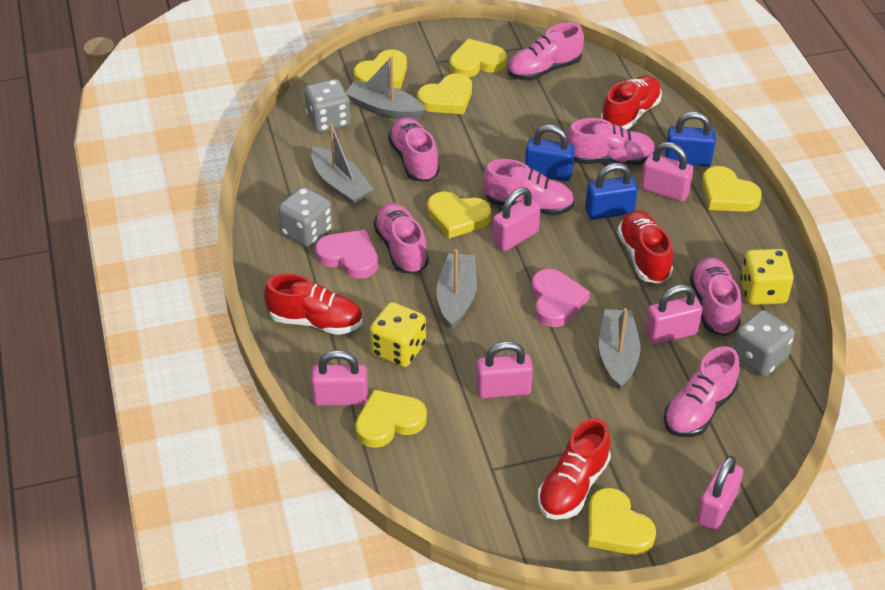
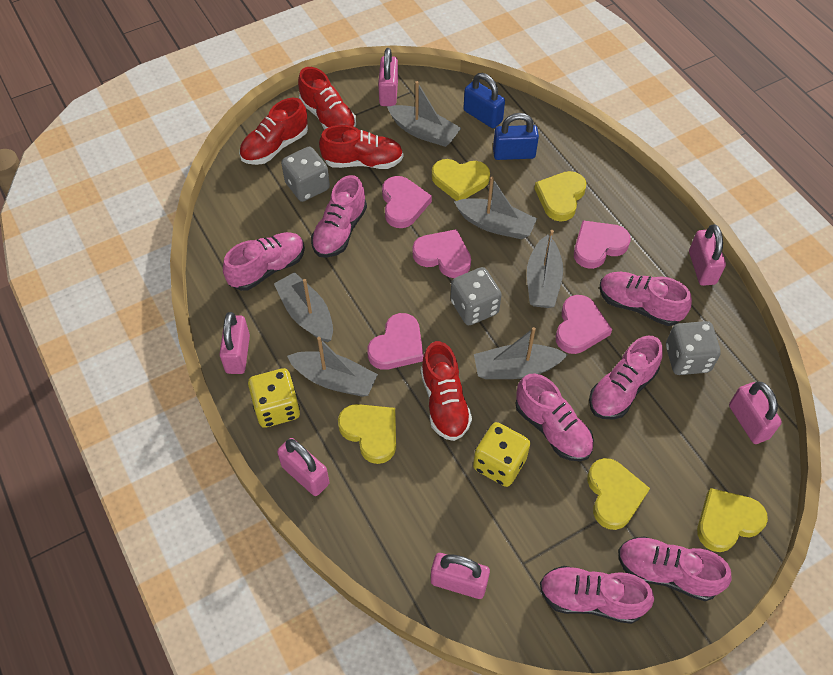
blue padlock: [525,125,575,181] [585,163,638,220] [665,112,716,166] = 3 -> [464,73,505,128] [493,113,539,160] = 2
grey boat: [311,124,374,205] [346,56,426,120] [437,249,477,329] [599,308,641,390] = 4 -> [274,272,333,342] [287,337,378,397] [387,81,461,147] [454,177,537,239] [474,327,567,379] [527,230,563,308] = 6
pink heart: [315,230,378,279] [531,269,590,327] = 2 -> [367,313,424,370] [382,176,432,228] [412,229,471,278] [556,295,612,354] [574,220,631,269] = 5
yellow heart: [354,49,407,89] [355,389,427,448] [417,73,472,114] [427,192,491,238] [449,39,507,77] [588,488,656,555] [702,166,762,212] = 7 -> [338,404,396,464] [432,159,490,201] [534,171,587,222] [587,458,650,530] [697,488,768,552] = 5

